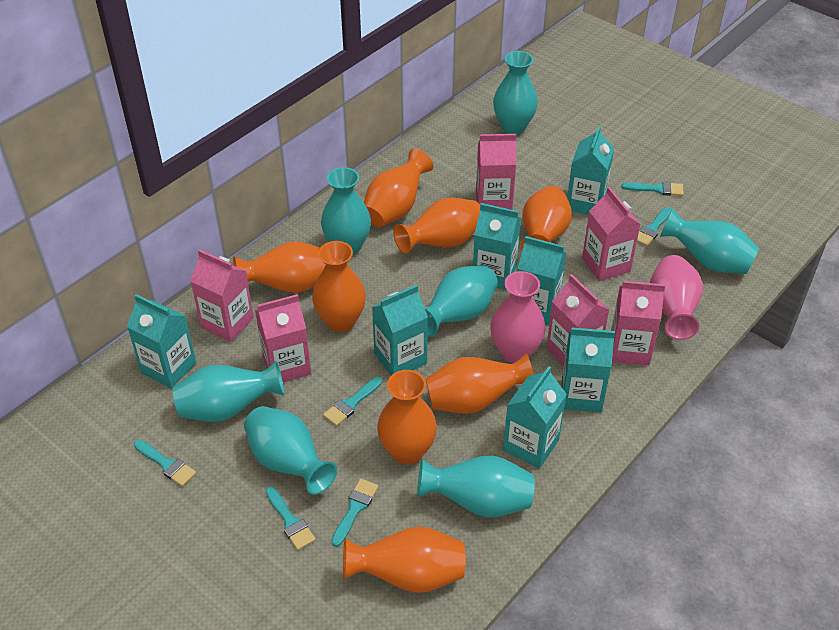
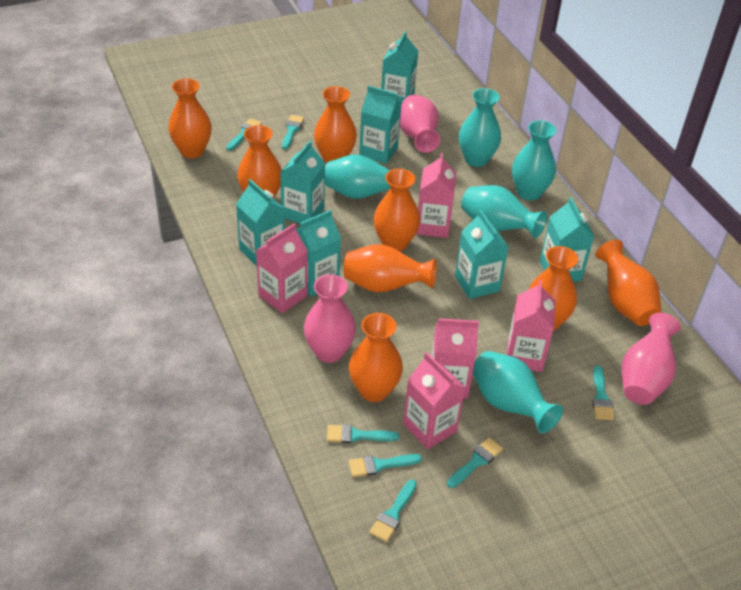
pink carton: [190,249,254,342] [255,294,311,382] [476,134,516,210] [546,274,609,366] [582,187,641,281] [611,281,665,365] = 6 -> [256,224,308,313] [403,352,466,449] [416,153,456,238] [431,318,479,398] [507,280,555,372] = 5
pink vase: [490,271,545,363] [650,255,703,340] = 2 -> [304,275,356,363] [400,94,440,153] [621,313,681,405] = 3
turquoise brush: [134,440,196,487] [265,486,316,550] [323,377,382,426] [331,478,379,547] [622,181,684,196] [637,207,672,246] = 6 -> [226,118,262,151] [282,115,304,149] [327,424,399,443] [349,454,422,477] [369,480,417,542] [447,438,503,488] [592,365,614,420] = 7
turquoise vase: [173,361,284,422] [244,406,337,495] [321,167,371,255] [417,455,535,517] [424,265,498,337] [493,51,538,134] [660,209,759,274] = 7 -> [325,154,408,199] [459,88,501,167] [461,185,547,238] [473,351,563,433] [512,120,556,201] = 5

